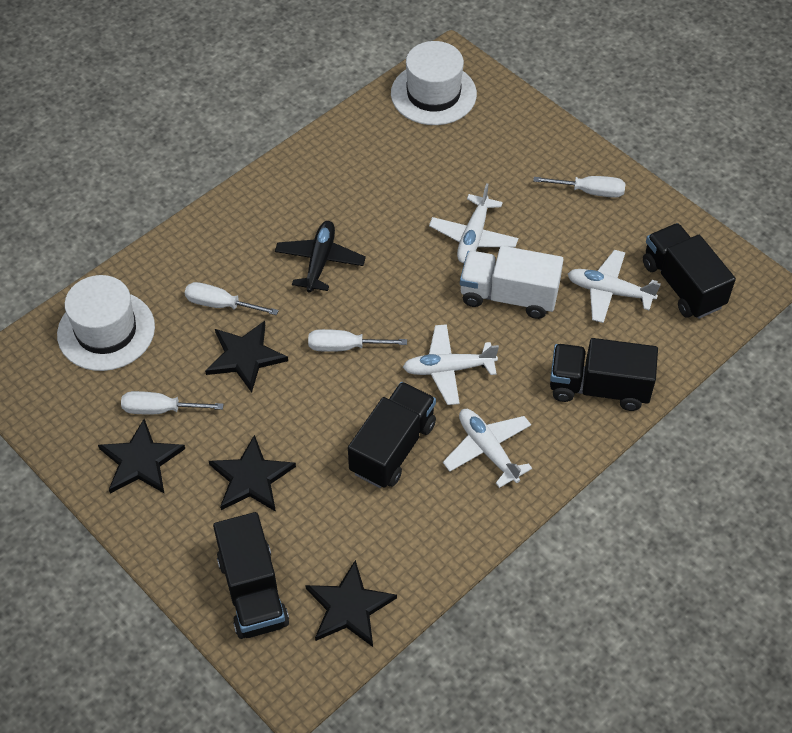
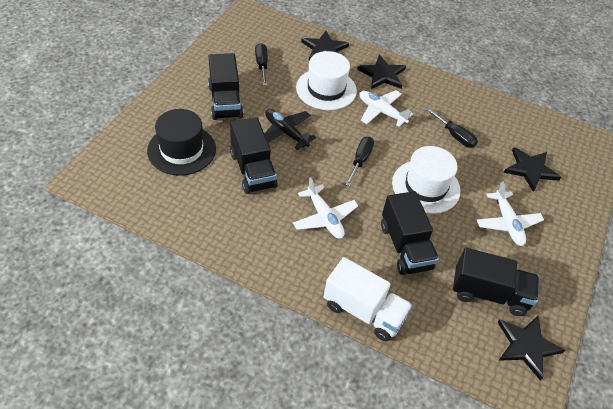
black hat: none = 0 -> [147,109,216,176] = 1
black screwdriver: none = 0 -> [255,43,268,86] [346,136,374,186] [425,108,478,148] = 3
white plane: [403,324,499,405] [429,183,518,263] [443,409,532,488] [568,250,661,323] = 4 -> [293,177,358,239] [359,90,413,127] [477,181,544,246] = 3
white screwdriver: [121,391,224,414] [185,282,279,315] [308,329,407,352] [533,176,625,198] = 4 -> none = 0

